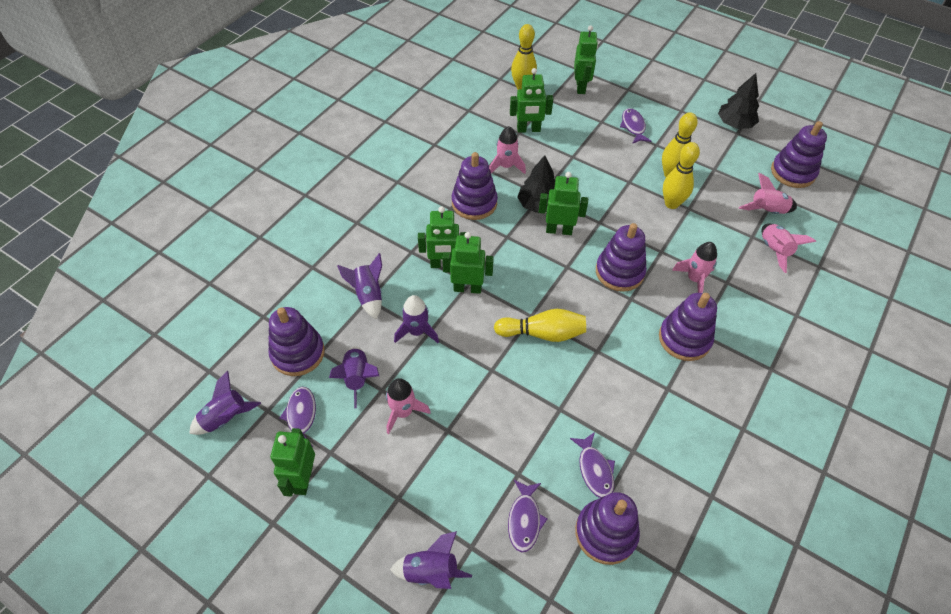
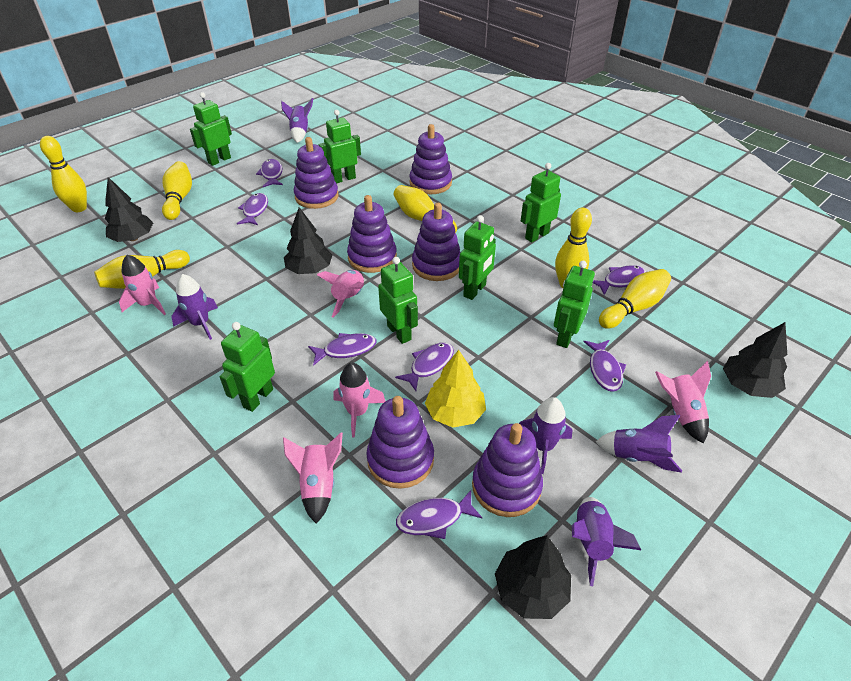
black tree: [517,155,555,213] [718,73,759,129] = 2 -> [104,177,153,242] [284,207,332,274] [495,535,571,619] [723,322,787,398] = 4
green robot: [270,428,315,497] [418,206,466,268] [442,232,494,294] [510,68,553,133] [539,172,588,235] [574,26,598,94] = 6 -> [190,92,232,166] [219,322,275,412] [318,110,361,183] [378,257,418,344] [459,215,496,300] [521,163,561,243] [554,261,595,348] = 7
purple fish: [280,387,316,447] [508,480,547,552] [570,432,615,498] [620,108,651,144] = 4 -> [237,193,268,225] [256,159,283,187] [308,333,376,366] [395,342,454,391] [396,490,482,539] [583,340,626,392] [593,265,646,295] = 7
yellow bowling pin: [494,309,586,342] [511,24,537,90] [662,112,698,177] [663,142,700,209] = 4 -> [40,136,87,212] [94,250,190,289] [162,161,192,220] [394,185,457,233] [555,208,592,288] [599,269,671,329] = 6
yellow tree: none = 0 -> [425,350,486,428] = 1

